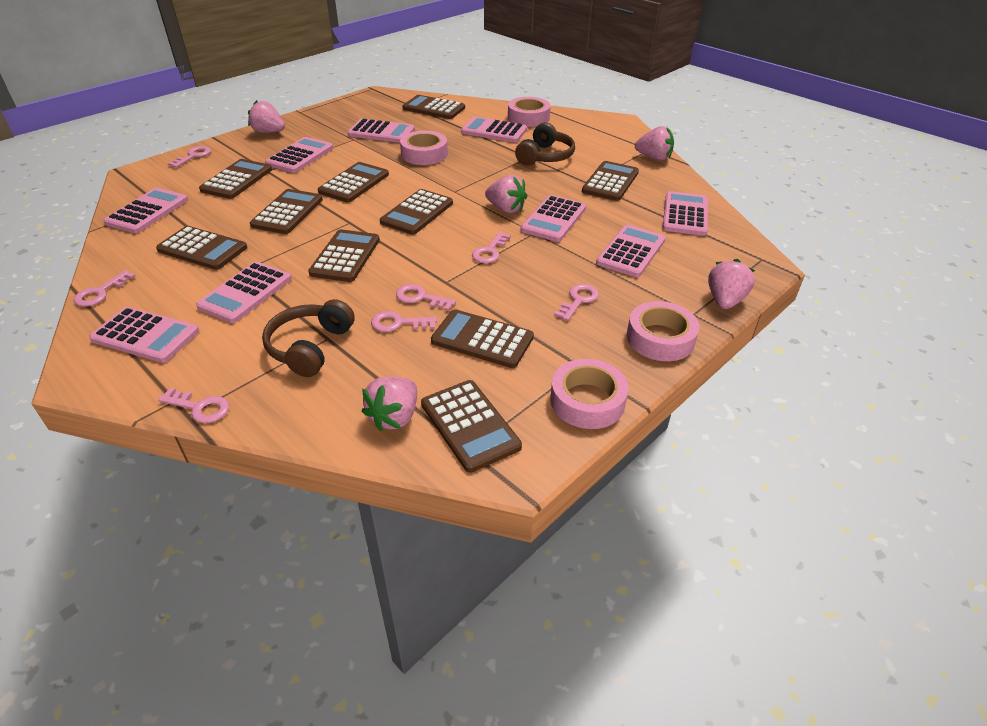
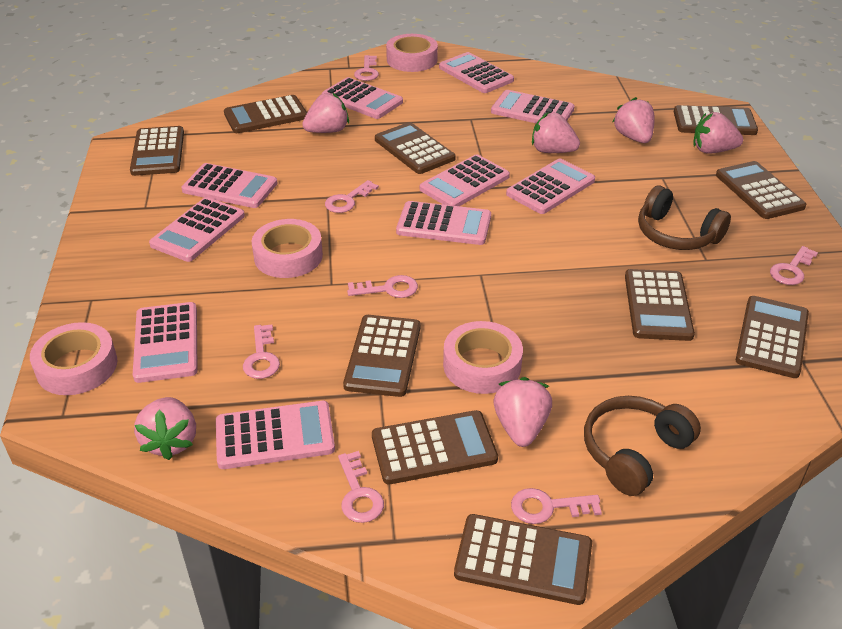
pink calculator: [89,307,199,363] [103,188,188,233] [196,261,292,323] [265,137,333,173] [348,119,415,143] [461,117,527,143] [521,195,586,242] [596,225,666,277] [662,191,708,236] = 9 -> [133,302,198,383] [149,197,245,262] [181,163,278,208] [216,401,335,469] [322,77,403,119] [396,201,491,245] [420,154,510,206] [439,52,514,93] [491,90,575,123] [506,159,595,214] = 10
pink strawberry: [248,100,285,133] [362,377,417,431] [485,175,527,213] [635,126,674,161] [708,259,755,309] = 5 -> [134,397,196,460] [302,92,349,133] [494,377,552,447] [532,112,580,153] [613,97,655,143] [693,112,743,154] = 6

